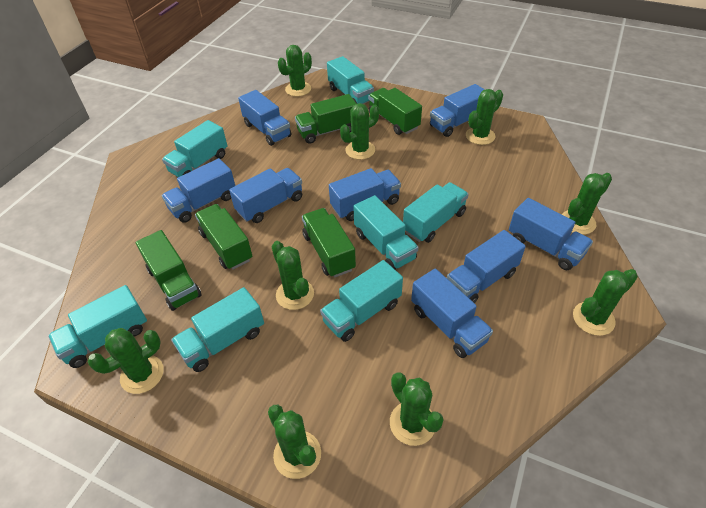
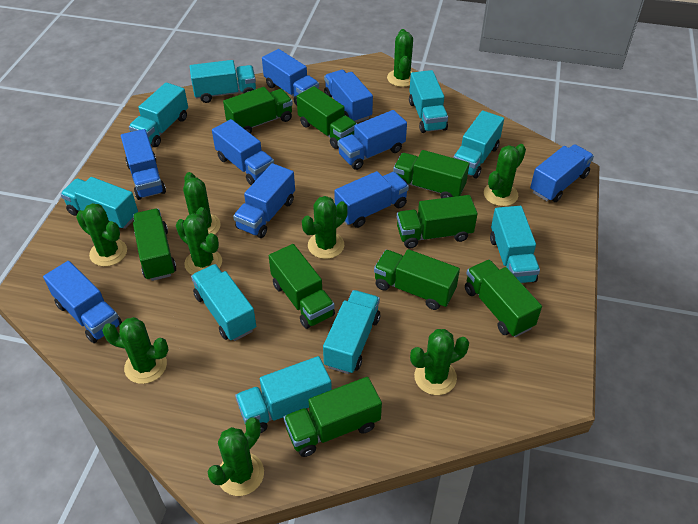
blue truck: [162,158,235,223] [229,168,302,223] [238,90,291,146] [329,168,401,221] [411,269,493,358] [430,84,485,137] [447,230,526,303] [509,198,593,270] = 8 -> [43,261,122,343] [121,129,166,200] [212,119,274,185] [233,163,295,238] [262,49,319,106] [324,70,373,123] [334,171,409,228] [338,110,407,170] [530,144,594,202] = 9
green truck: [136,230,202,311] [195,204,252,270] [295,94,357,144] [302,208,356,278] [368,88,422,135] = 5 -> [133,209,176,281] [223,87,293,134] [269,244,335,329] [283,377,382,457] [297,86,357,149] [374,249,460,310] [393,150,469,198] [397,195,478,248] [465,260,542,337] = 9
turquoise truck: [48,285,147,368] [162,120,227,177] [171,287,264,372] [320,260,403,342] [327,56,374,104] [353,195,418,270] [403,182,469,243] = 7 -> [61,177,138,229] [129,82,188,147] [190,60,256,103] [191,264,256,341] [235,356,332,433] [323,290,380,374] [409,70,448,133] [453,110,504,179] [490,206,540,283] = 9

